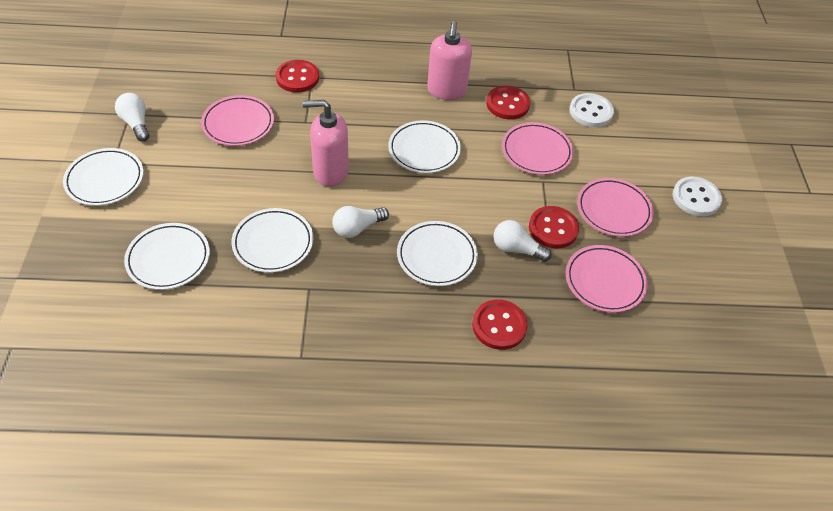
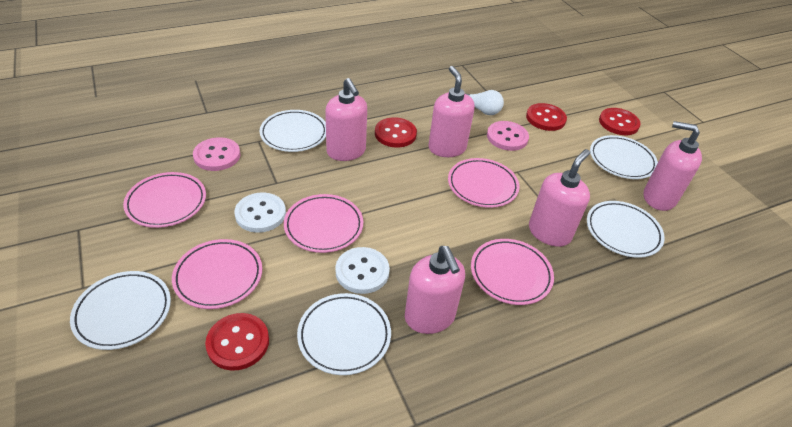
pink button: none = 0 -> [193,137,241,171] [487,121,529,151] = 2
pink plate: [201,95,274,146] [502,122,574,175] [566,245,648,313] [577,178,654,237] = 4 -> [123,172,206,228] [172,239,262,309] [284,194,363,253] [448,158,520,208] [471,239,554,305] = 5
pink soap dispenser: [302,100,349,187] [427,21,472,100] = 2 -> [325,78,367,161] [405,246,465,334] [428,66,475,157] [529,149,590,247] [644,121,702,211] = 5
white light bulb: [115,93,149,142] [332,206,389,238] [494,220,551,262] = 3 -> [465,90,504,115] = 1

